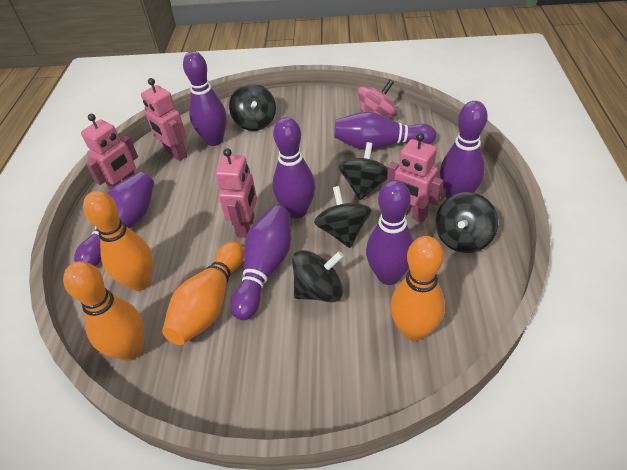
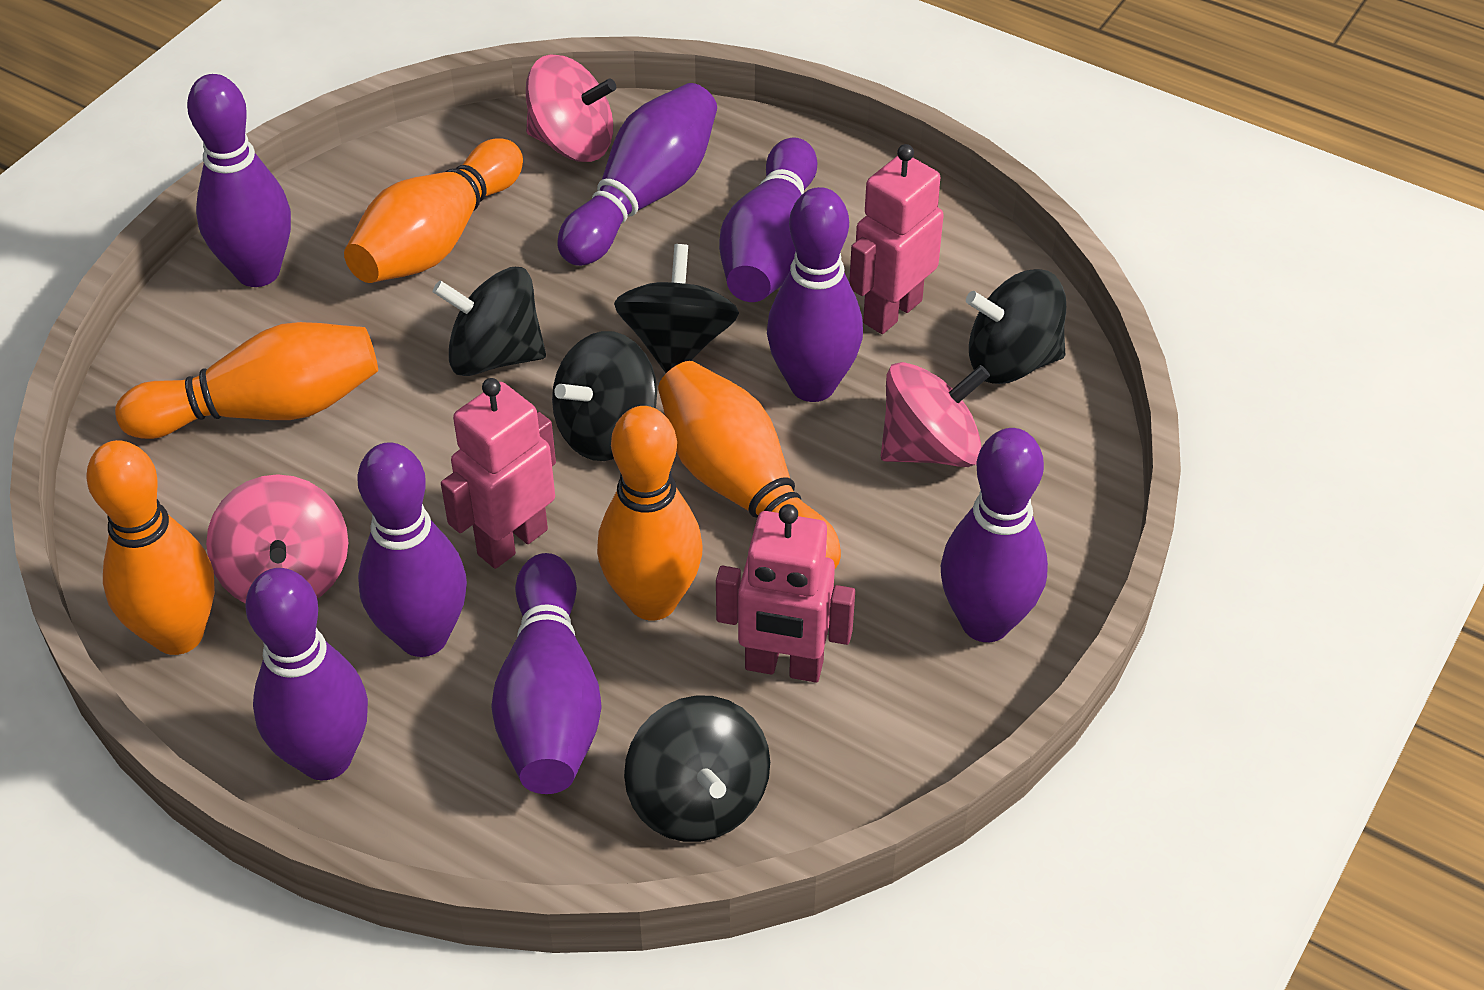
orange bowling pin: [63,261,144,361] [83,191,153,291] [162,241,244,345] [390,236,445,341] = 4 -> [87,440,215,655] [115,322,378,439] [344,138,523,283] [597,406,703,621] [658,361,841,568] = 5
pink robot: [81,114,138,190] [141,78,187,161] [215,148,257,238] [387,133,443,222] = 4 -> [441,378,556,569] [716,504,855,683] [849,144,944,334] = 3
pink spinning top: [358,80,397,118] = 1 -> [206,474,348,604] [526,54,616,162] [881,362,990,467] = 3
purple bowling pin: [74,172,154,266] [183,51,227,146] [230,206,291,320] [273,117,315,219] [334,112,436,150] [366,180,414,285] [440,101,488,199] = 7 -> [187,74,291,287] [245,568,368,780] [357,442,467,657] [491,553,602,794] [558,83,717,266] [719,137,818,302] [767,187,863,402] [941,428,1048,642] = 8

